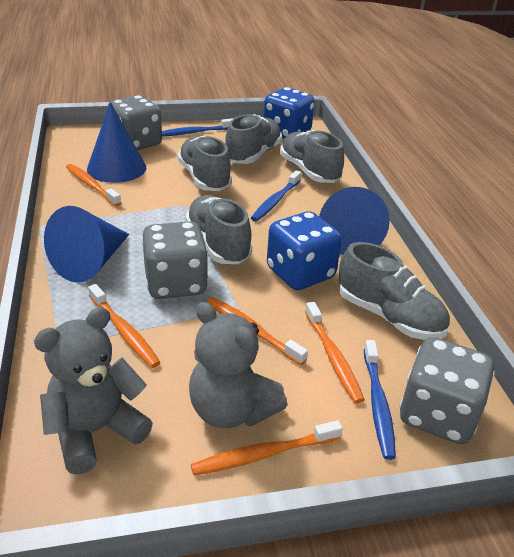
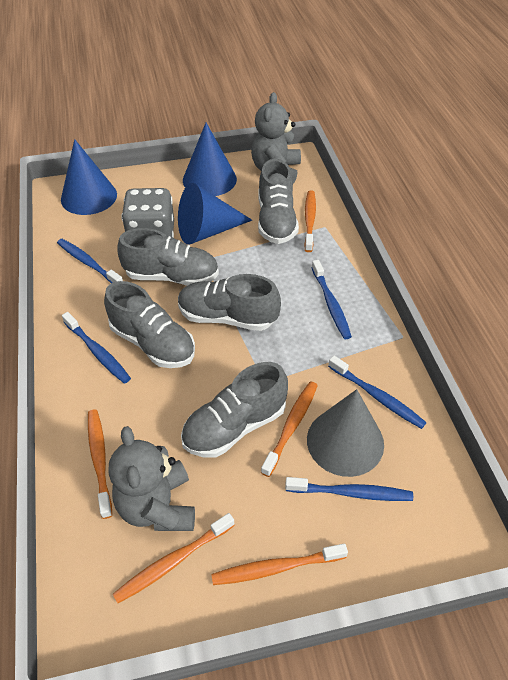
blue dice: [263,87,315,139] [267,211,342,290] = 2 -> none = 0
blue toothbrush: [162,118,234,137] [251,170,301,221] [364,340,396,460] = 3 -> [57,239,123,283] [62,312,131,384] [285,477,413,501] [311,260,352,339] [328,356,427,429] = 5
grey cone: none = 0 -> [307,389,384,477] = 1
grey dice: [107,95,162,150] [141,221,208,299] [400,337,495,444] = 3 -> [121,188,174,238] = 1

